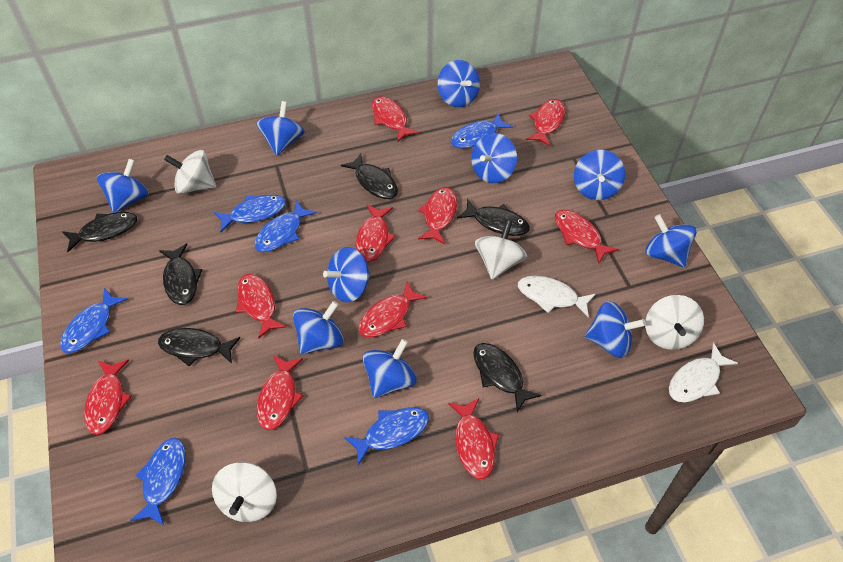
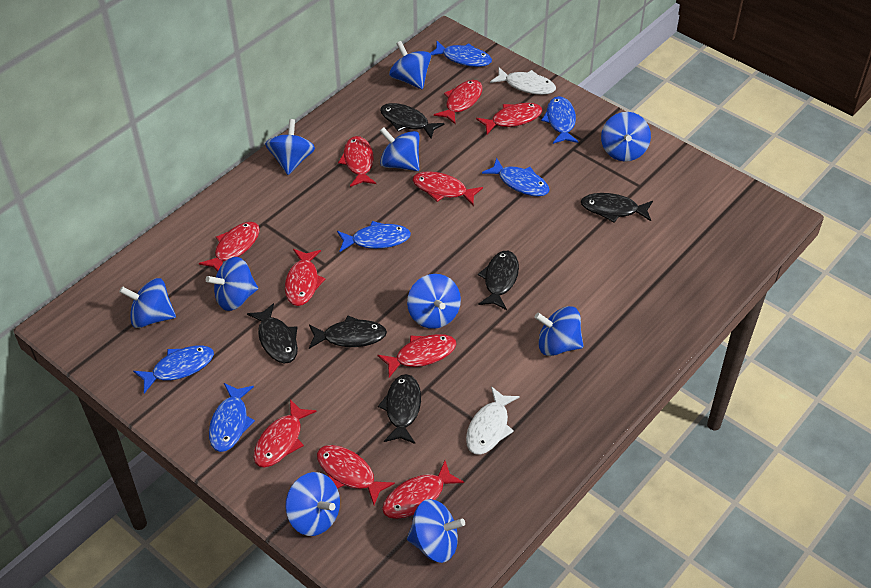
white spinning top: [164,150,216,194] [212,462,277,522] [475,220,527,279] [645,295,704,350] = 4 -> none = 0

